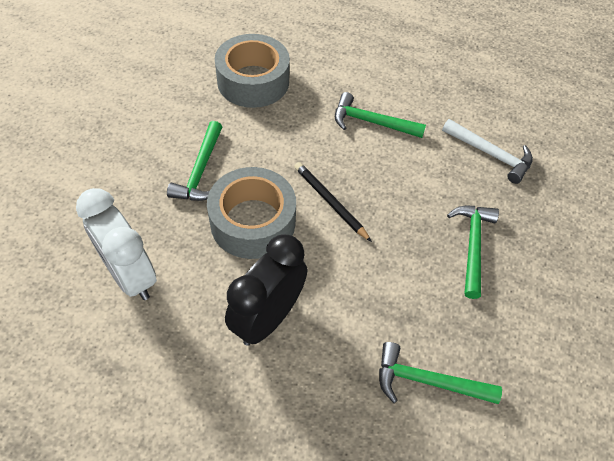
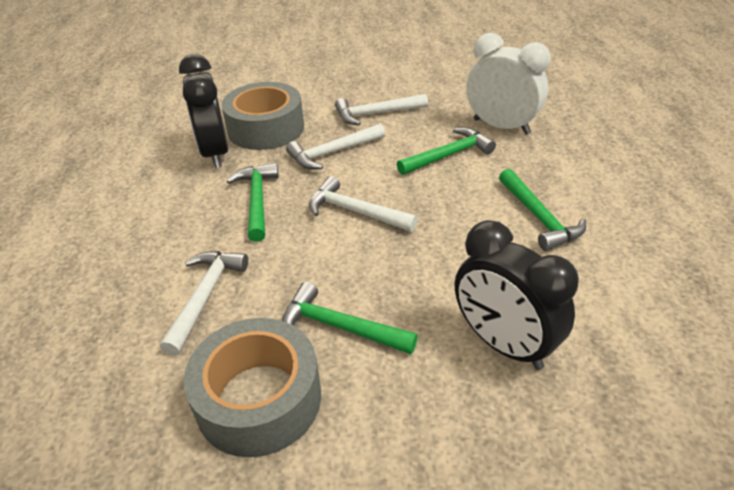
black clock: [225,234,307,346] = 1 -> [179,54,229,168] [455,220,579,370] = 2
black pencil: [294,162,372,242] = 1 -> none = 0
white hammer: [442,119,533,184] = 1 -> [160,251,248,356] [286,124,385,169] [309,176,418,232] [335,94,428,125] = 4

